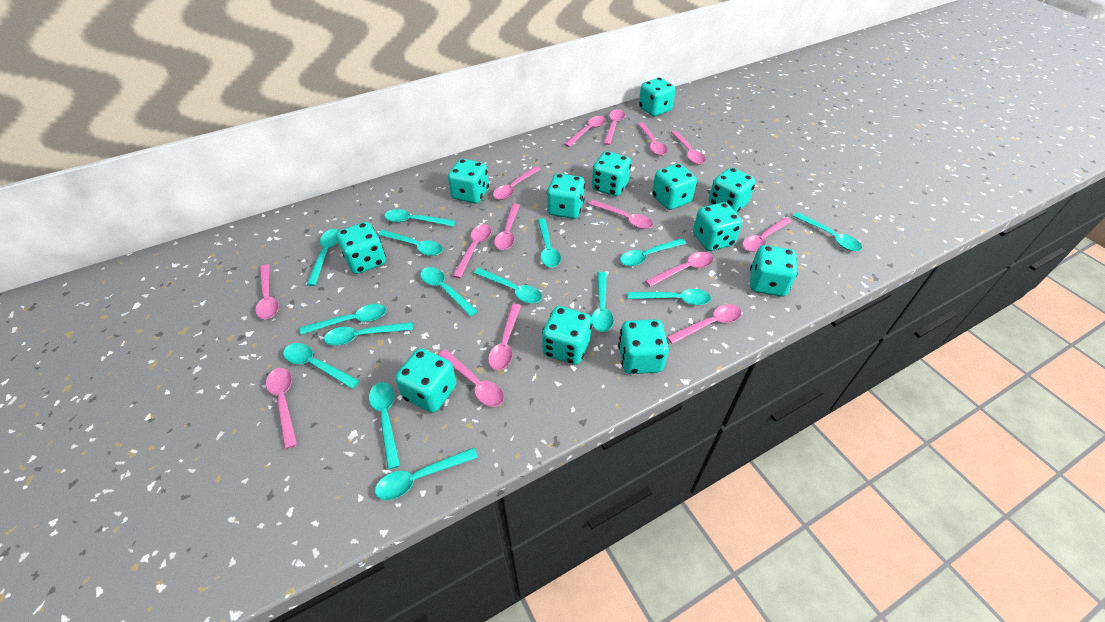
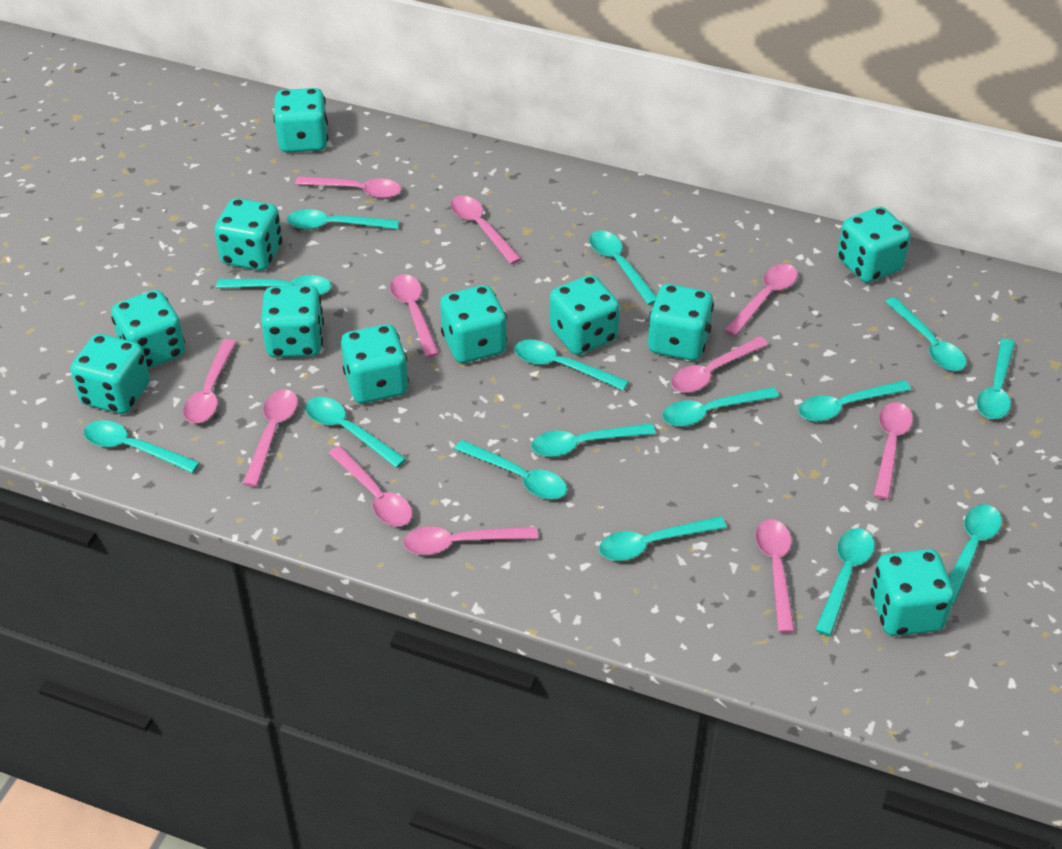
pink spoon: [256,264,279,319] [266,368,297,449] [438,349,504,407] [453,224,491,278] [488,304,521,370] [493,166,541,200] [494,204,520,250] [564,116,606,147] [589,200,653,229] [603,109,625,145] [638,123,667,155] [645,252,713,287] [667,304,742,344] [671,131,706,164] [743,217,792,252] = 15 -> [183,339,236,423] [243,389,298,487] [295,176,401,198] [328,446,412,526] [390,274,439,358] [403,527,538,555] [450,196,521,264] [671,336,769,393] [724,264,798,336] [755,519,795,633] [874,402,913,500] = 11
turquoise dice: [336,222,386,274] [395,348,457,413] [448,159,489,203] [542,306,592,365] [547,173,585,219] [592,151,631,196] [618,319,669,374] [639,78,676,116] [652,163,697,210] [693,202,742,251] [709,167,756,213] [750,245,798,297] = 12 -> [71,334,150,414] [111,290,185,369] [215,198,282,271] [261,285,324,358] [274,88,328,153] [341,324,409,403] [440,285,507,363] [549,275,620,355] [648,284,714,361] [837,207,911,283] [870,549,954,636] = 11

